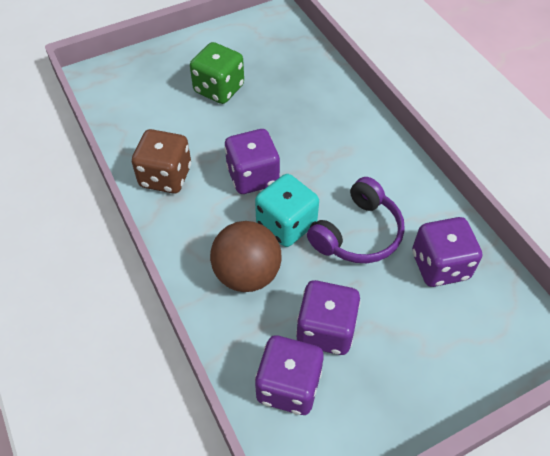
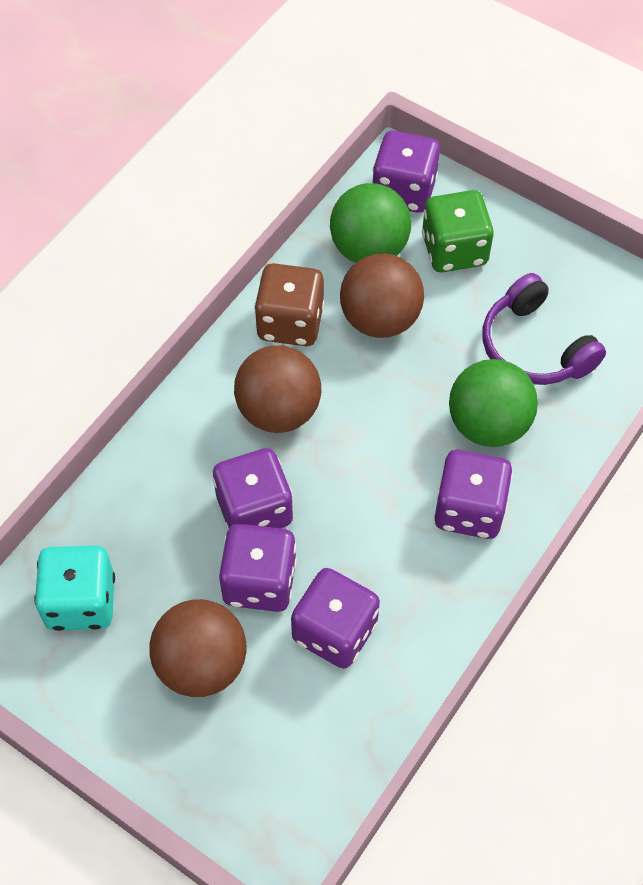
brown ball: [210,221,282,292] = 1 -> [149,599,246,697] [234,345,321,433] [340,253,424,338] = 3
green ball: none = 0 -> [330,183,411,263] [449,359,538,447] = 2
purple dice: [224,129,280,194] [255,335,324,415] [296,280,361,355] [412,217,482,287] = 4 -> [213,448,293,530] [219,524,297,612] [291,568,380,669] [373,131,440,213] [435,450,513,539] = 5

